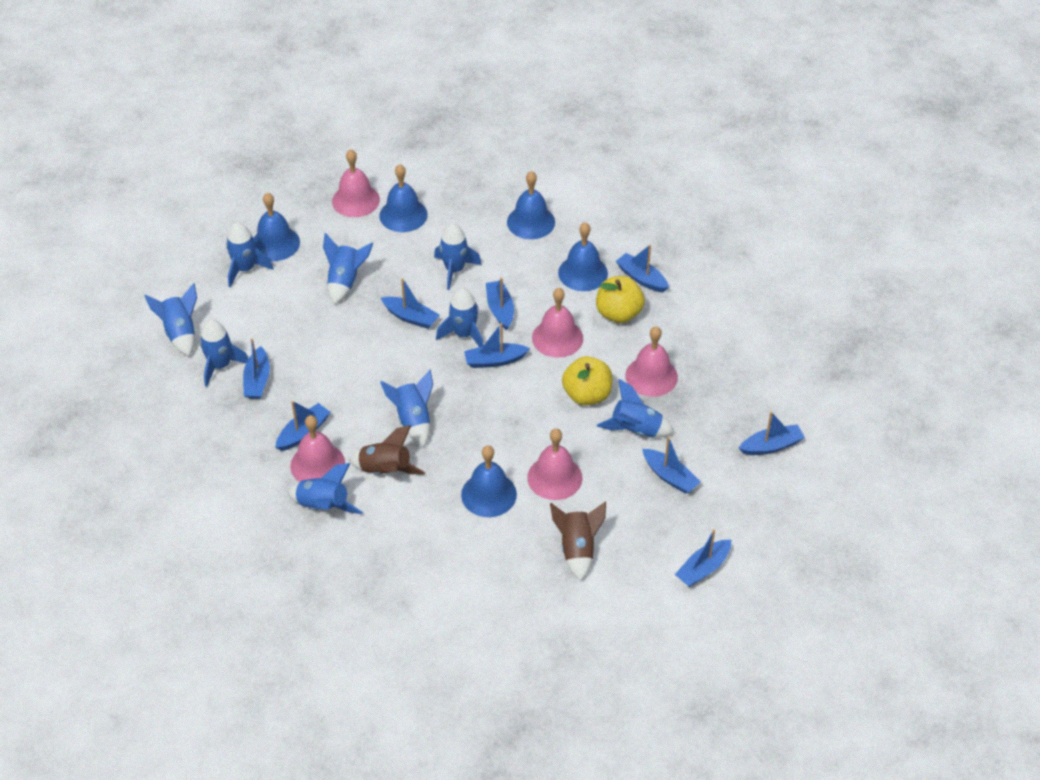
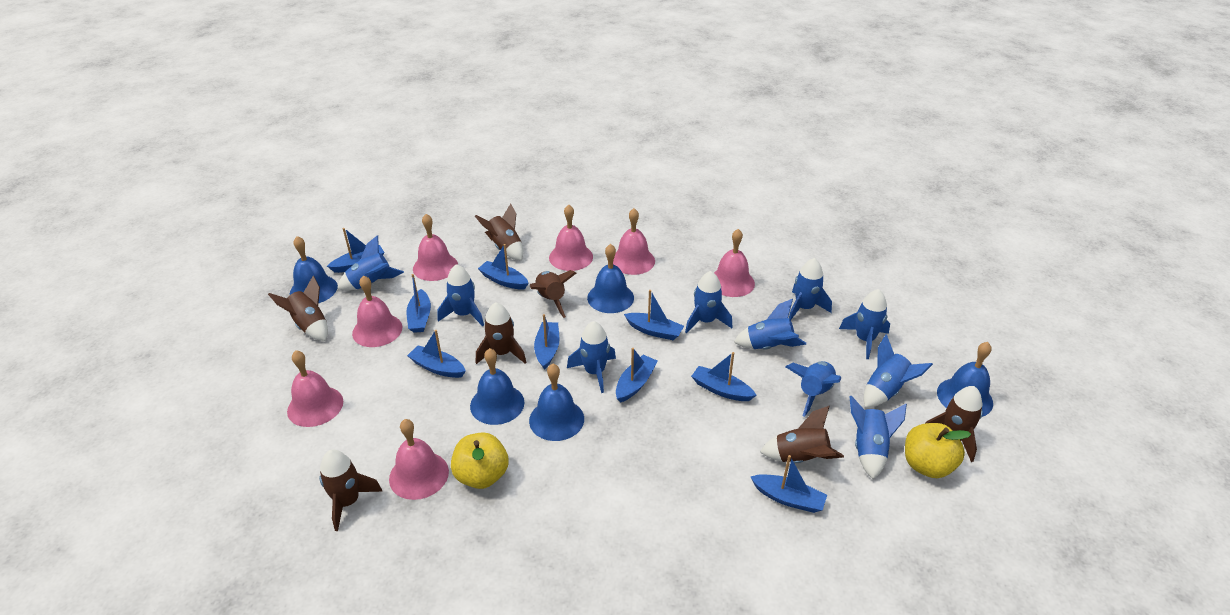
blue rocket: [144,283,197,356] [200,319,248,387] [226,222,273,287] [288,463,362,514] [323,233,373,305] [380,370,433,446] [434,223,482,290] [436,288,484,347] [597,379,674,438] = 9 -> [337,235,404,291] [437,264,484,326] [567,321,616,393] [685,271,732,333] [734,299,807,350] [786,361,841,417] [789,258,832,319] [839,289,890,359] [849,396,907,479] [863,334,933,408] = 10
brown rocket: [349,425,425,475] [550,502,606,581] = 2 -> [268,276,328,341] [319,450,383,531] [475,203,523,261] [476,302,526,364] [530,270,576,318] [760,406,844,463] [925,386,983,462] = 7
pink bell: [290,415,345,482] [332,149,380,217] [527,429,582,500] [532,288,583,358] [625,326,678,397] = 5 -> [287,350,343,427] [352,275,402,347] [389,419,449,500] [413,214,458,281] [549,205,593,271] [613,208,655,275] [714,229,755,297] = 7

